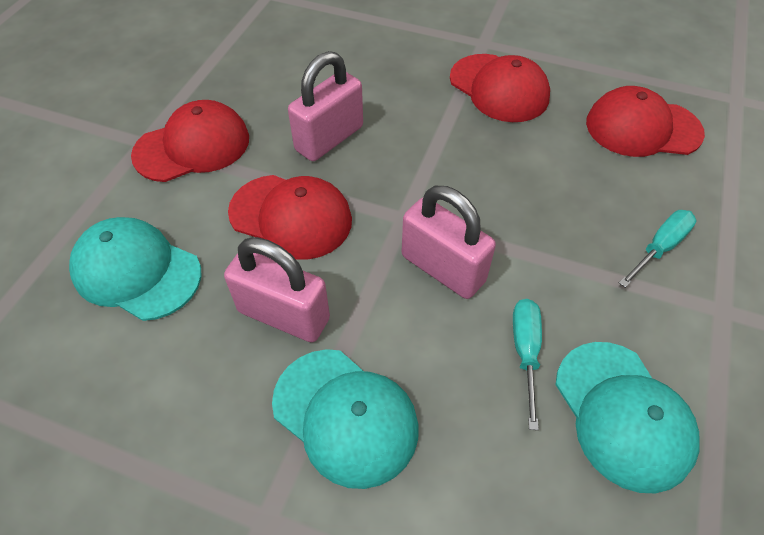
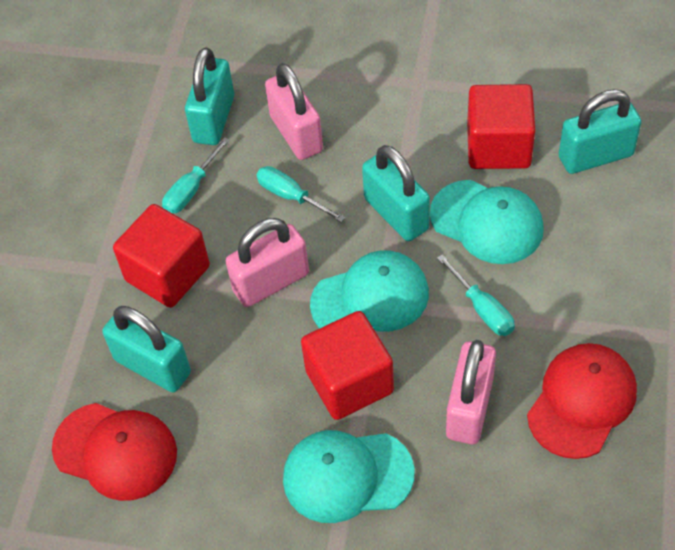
red cap: [131,100,249,182] [228,175,352,260] [450,54,550,122] [586,86,705,157] = 4 -> [52,403,177,501] [527,343,637,459] = 2
red cube: none = 0 -> [113,204,210,308] [301,311,394,420] [467,84,535,169] = 3
turquoise padlock: none = 0 -> [102,306,191,392] [185,48,234,145] [362,145,430,241] [559,89,642,174] = 4
turquoise screwdriver: [513,299,542,430] [619,210,696,288] = 2 -> [162,137,230,214] [256,166,345,222] [437,254,515,336] = 3

